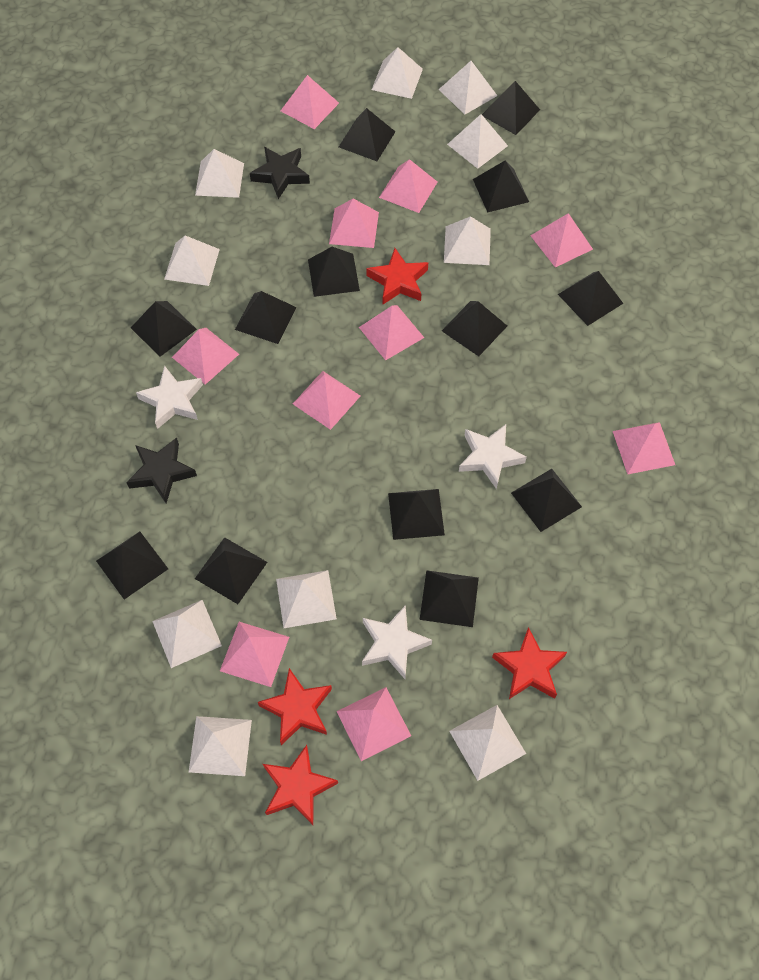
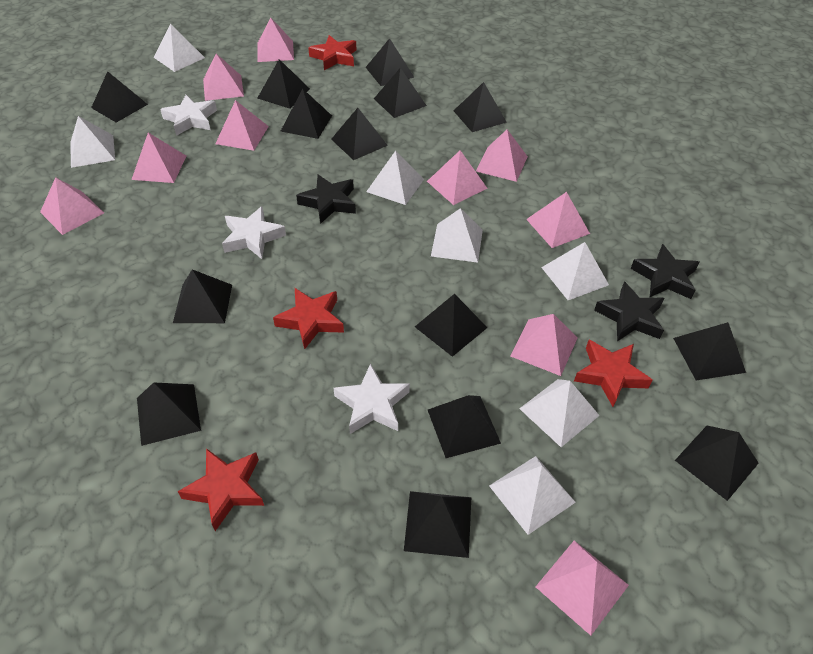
black pyramid: [96,532,168,599] [131,301,197,357] [195,537,267,604] [235,291,297,344] [308,247,360,297] [339,108,396,161] [388,489,445,540] [420,570,479,627] [442,301,507,356] [473,160,529,213] [482,81,540,135] [511,469,582,532] [558,271,623,326] = 13 -> [91,71,148,123] [137,382,201,446] [173,269,232,323] [257,59,310,109] [281,89,332,139] [331,108,388,160] [366,38,414,86] [374,68,427,118] [404,491,471,558] [415,294,487,357] [428,395,501,458] [454,82,507,132] [673,322,746,380] [675,426,759,501] = 14
black star: [126,438,197,504] [250,147,310,199] = 2 -> [296,174,356,224] [594,281,664,341] [630,244,700,299] = 3
white pyramid: [152,600,222,668] [164,236,220,286] [189,716,252,776] [195,149,244,198] [276,570,337,628] [372,47,423,99] [439,61,497,115] [444,216,491,265] [447,114,508,169] [449,705,526,781] = 10 -> [70,116,115,168] [154,24,205,72] [366,151,424,205] [431,208,483,263] [489,456,576,535] [519,379,600,447] [541,242,609,300] = 7

